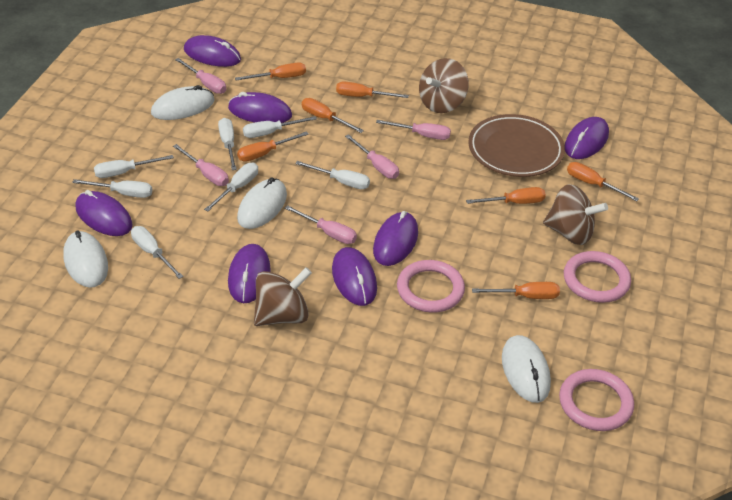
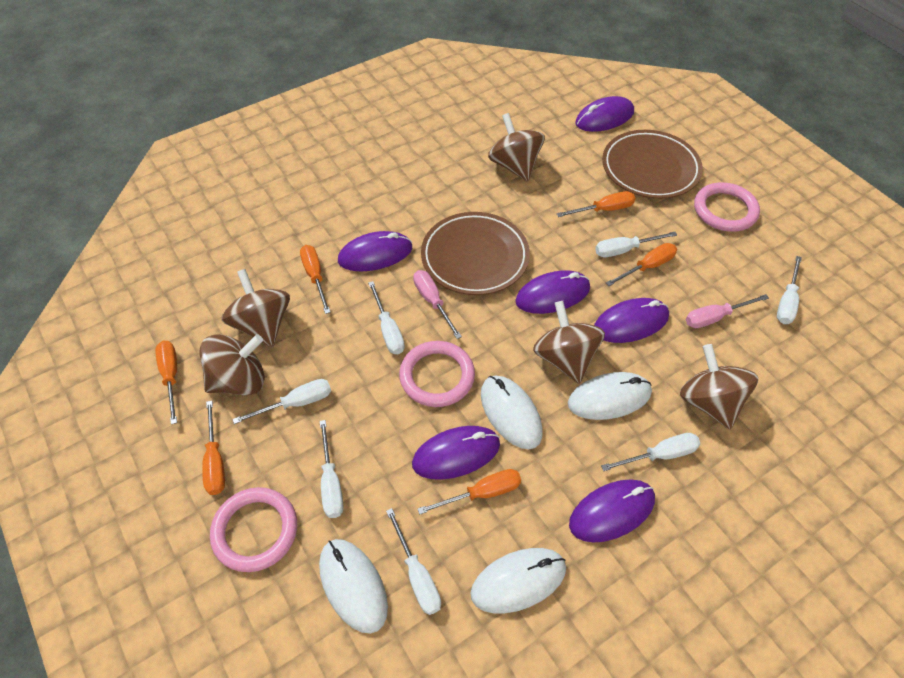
brown plate: [468,114,565,177] = 1 -> [421,212,530,295] [602,130,703,199] = 2
brown spinning top: [254,267,312,326] [419,58,469,113] [543,184,608,245] = 3 -> [199,334,265,395] [222,269,290,348] [488,113,545,182] [533,301,605,384] [680,344,758,429] = 5
orange screwdriver: [235,62,306,81] [237,131,308,162] [302,98,364,133] [336,82,409,98] [466,187,546,204] [472,282,560,299] [567,162,639,201] = 7 -> [155,341,177,425] [202,401,225,495] [300,245,331,314] [418,469,521,515] [557,191,635,217] [606,243,677,286] = 6
pink screwdriver: [173,144,229,186] [175,58,226,94] [285,205,357,244] [345,134,399,179] [376,120,451,140] = 5 -> [413,270,462,339] [686,294,769,328] = 2
purple mouse: [75,190,133,236] [184,35,241,67] [228,92,292,123] [228,244,271,303] [332,247,377,306] [373,211,418,266] [565,117,609,159] = 7 -> [338,231,412,271] [412,426,500,480] [515,270,590,314] [569,479,655,543] [575,96,634,132] [594,298,669,343] = 6

